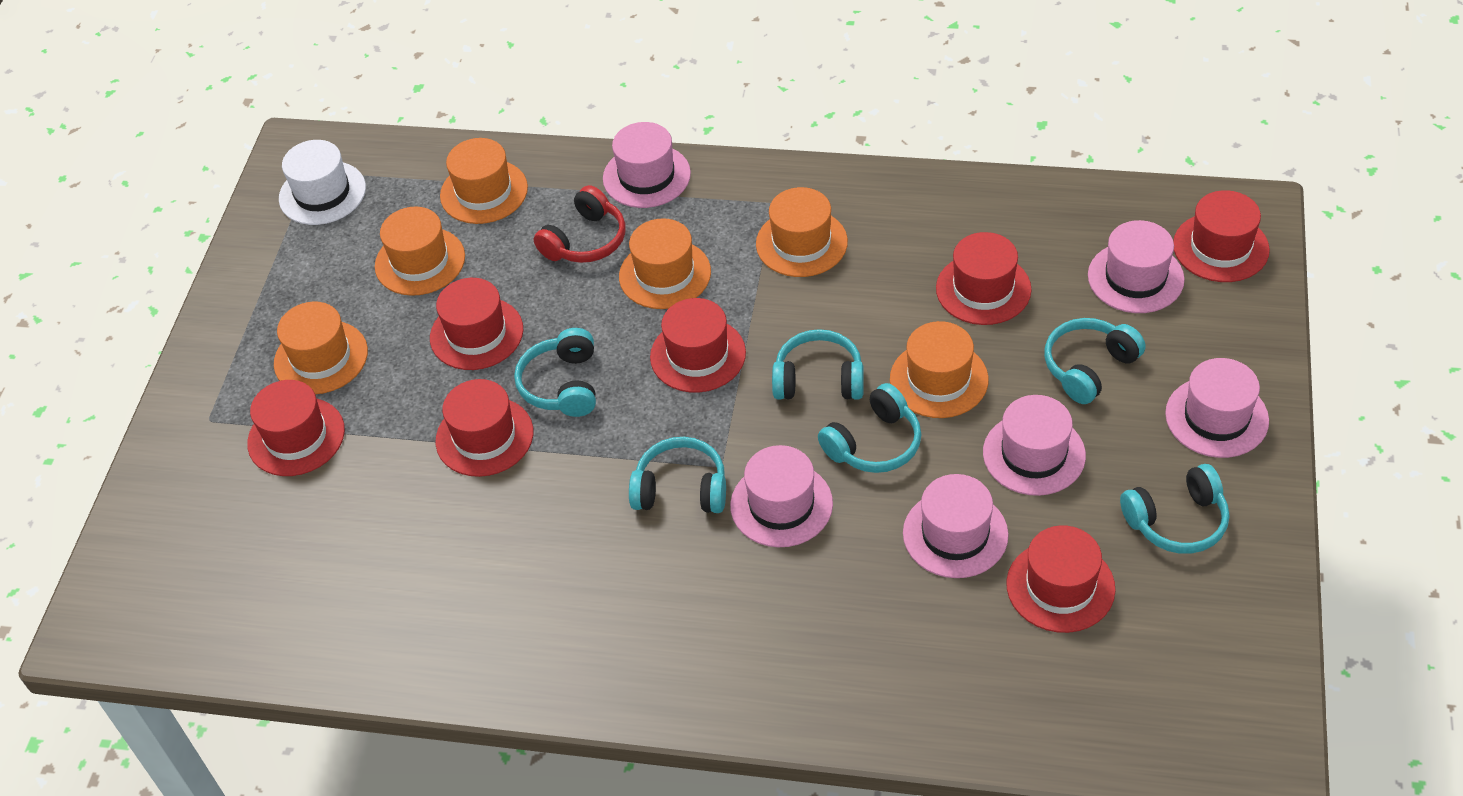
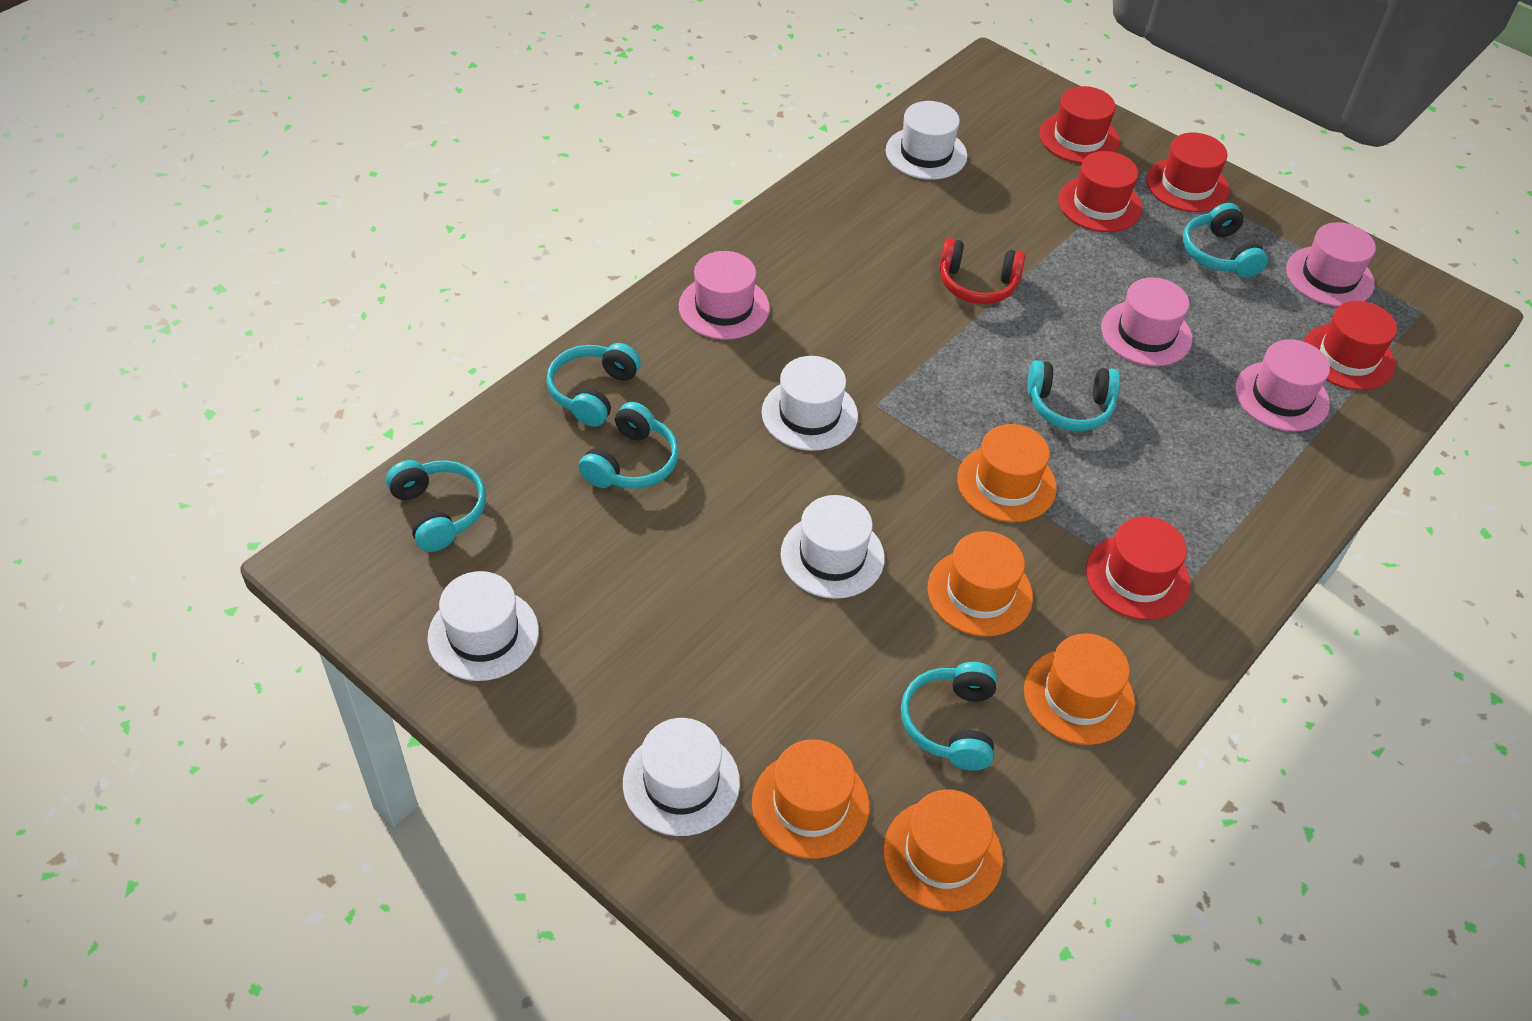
orange hat: [274,302,368,394] [375,207,465,296] [440,138,528,224] [619,218,711,309] [756,187,848,277] [890,321,989,418] = 6 -> [752,739,869,859] [883,790,1003,911] [928,531,1033,637] [957,424,1057,522] [1024,633,1135,745] = 5
pink hat: [603,122,691,208] [730,445,833,547] [903,474,1009,578] [983,395,1086,496] [1088,220,1185,313] [1165,358,1269,458] = 6 -> [679,251,770,340] [1101,277,1192,366] [1235,339,1330,431] [1286,222,1376,307] = 4
red hat: [247,380,345,476] [430,278,523,370] [435,379,533,477] [650,298,746,393] [936,232,1032,325] [1006,525,1115,633] [1173,190,1270,282] = 7 -> [1039,86,1120,163] [1058,151,1142,232] [1086,516,1190,620] [1146,133,1229,212] [1303,301,1397,390] = 5
white hat: [279,140,366,225] = 1 -> [428,571,539,681] [623,718,740,836] [762,356,858,451] [781,495,885,599] [886,101,967,180] = 5

